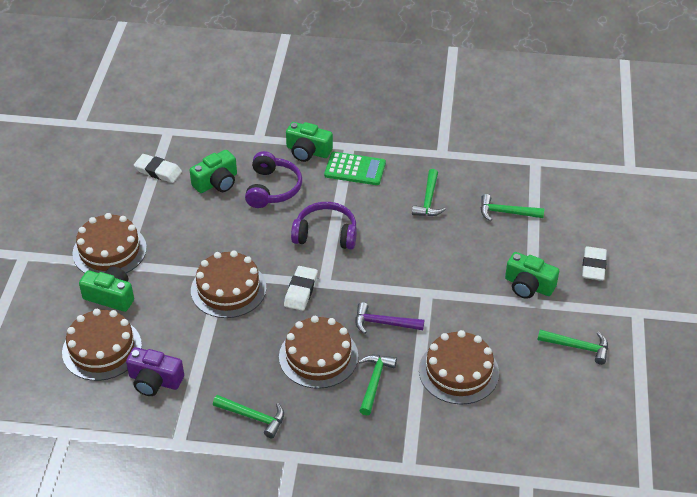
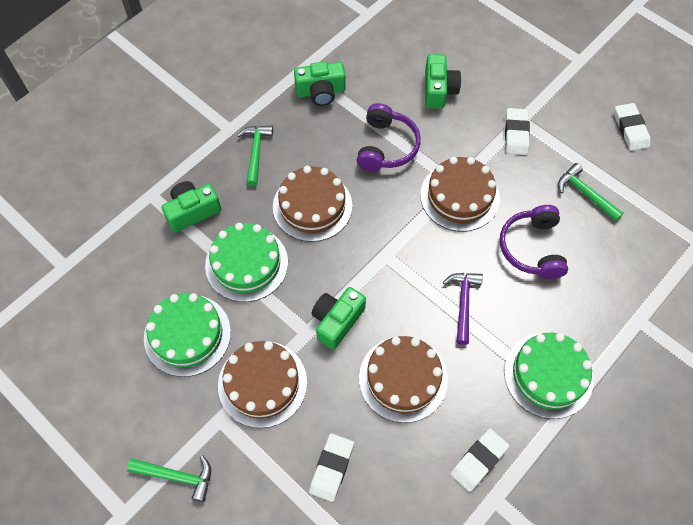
brown cake: [62,309,142,381] [73,213,147,273] [191,251,266,318] [279,316,358,389] [419,330,499,405] = 5 -> [218,341,307,428] [273,166,352,242] [359,336,448,423] [420,157,500,232] = 4
green cake: none = 0 -> [144,293,231,377] [205,223,288,302] [504,333,594,419] = 3
green calculator: [324,152,386,185] = 1 -> none = 0
green hammer: [213,395,284,438] [359,355,397,416] [412,169,446,216] [481,194,544,221] [537,330,608,365] = 5 -> [127,455,211,502] [237,126,273,186] [558,163,623,221] = 3
purple camera: [126,347,184,396] = 1 -> none = 0
white eraser: [134,154,182,183] [284,266,318,311] [582,246,607,281] = 3 -> [309,433,354,502] [450,429,509,492] [505,108,530,155] [615,103,650,151] = 4

